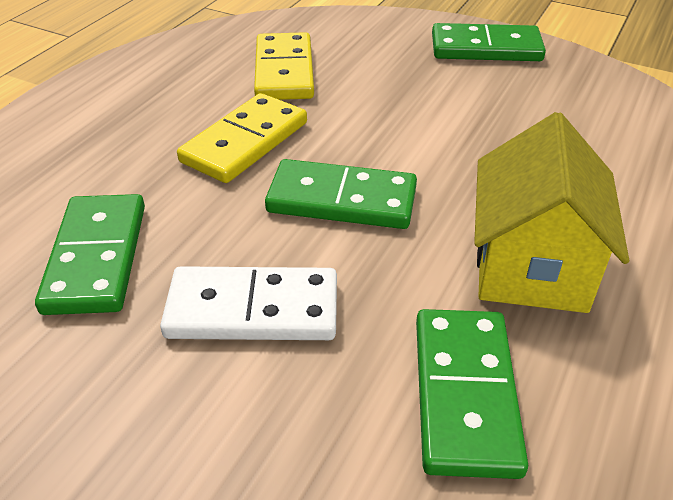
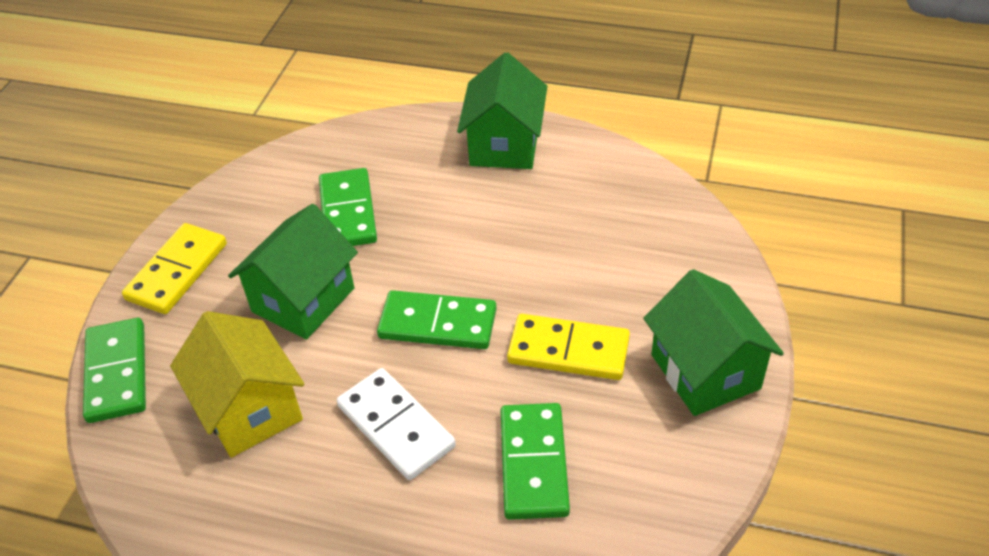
green house: none = 0 -> [228,204,358,339] [457,52,547,169] [643,269,784,416] = 3

